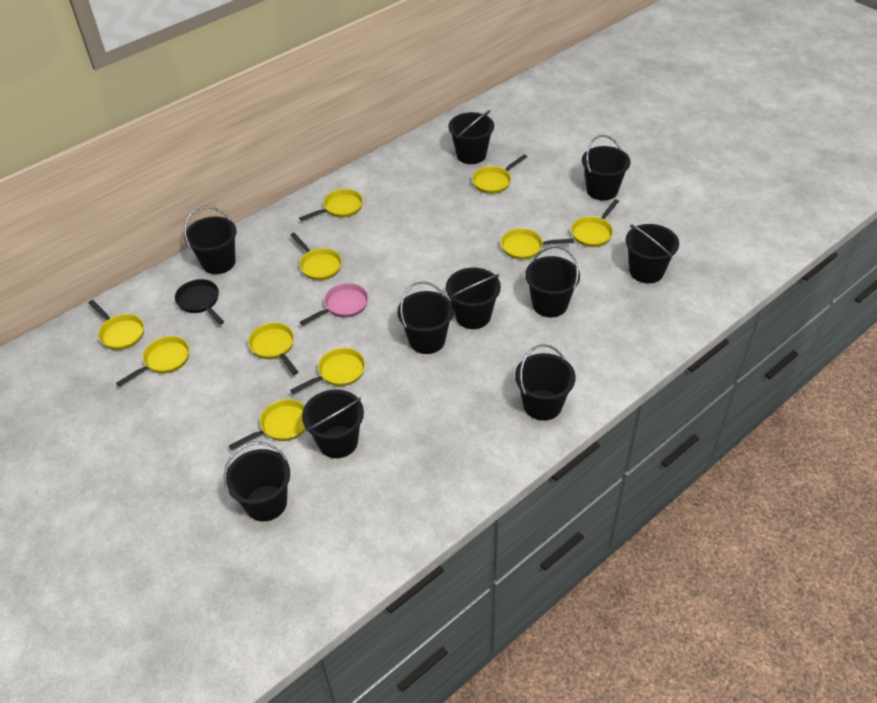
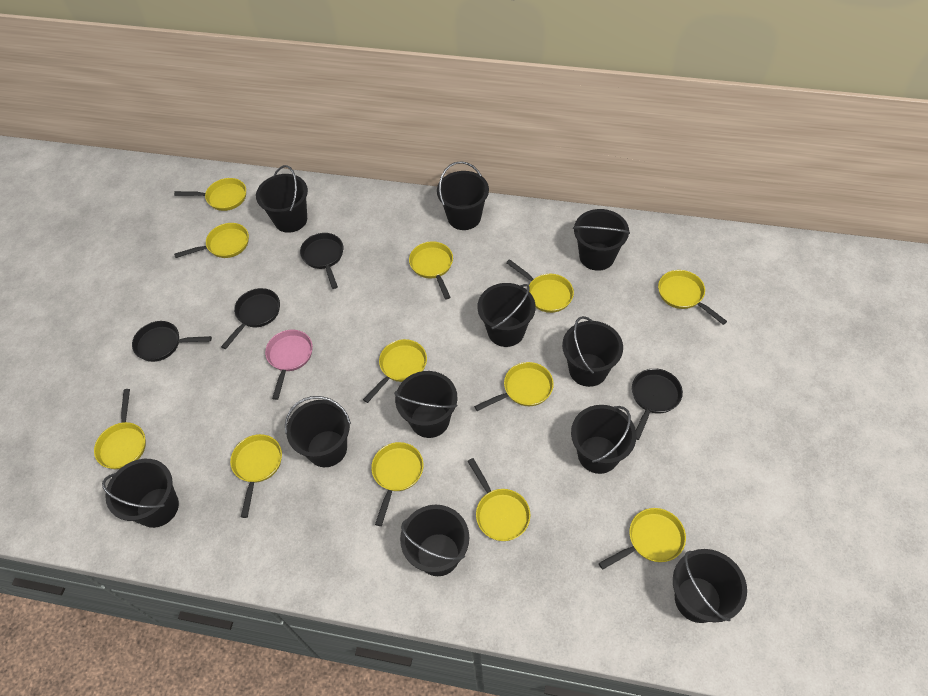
black bucket: [184,206,237,274] [224,442,290,522] [302,390,364,458] [397,281,454,354] [446,267,501,329] [448,110,494,164] [515,344,576,421] [525,246,580,317] [582,135,630,201] [625,224,679,283] = 10 -> [102,459,179,528] [256,165,308,233] [285,396,351,467] [394,371,457,438] [400,505,469,576] [437,161,489,230] [477,283,536,347] [562,316,623,387] [571,405,636,474] [573,209,630,271] [673,549,747,623] = 11
black pan: [175,279,224,325] = 1 -> [132,321,212,362] [221,288,280,349] [300,233,343,289] [632,368,683,440] = 4
yellow pan: [88,300,144,350] [116,336,190,387] [229,399,306,450] [248,323,298,375] [290,233,342,280] [290,348,365,394] [299,189,363,221] [472,154,527,194] [501,228,574,260] [571,199,619,247] = 10 -> [94,389,146,469] [174,178,246,211] [174,223,249,258] [230,434,282,518] [363,339,427,403] [371,442,424,526] [409,241,453,299] [468,458,531,541] [474,362,554,411] [506,259,574,313] [599,508,686,570] [658,270,727,325] = 12

